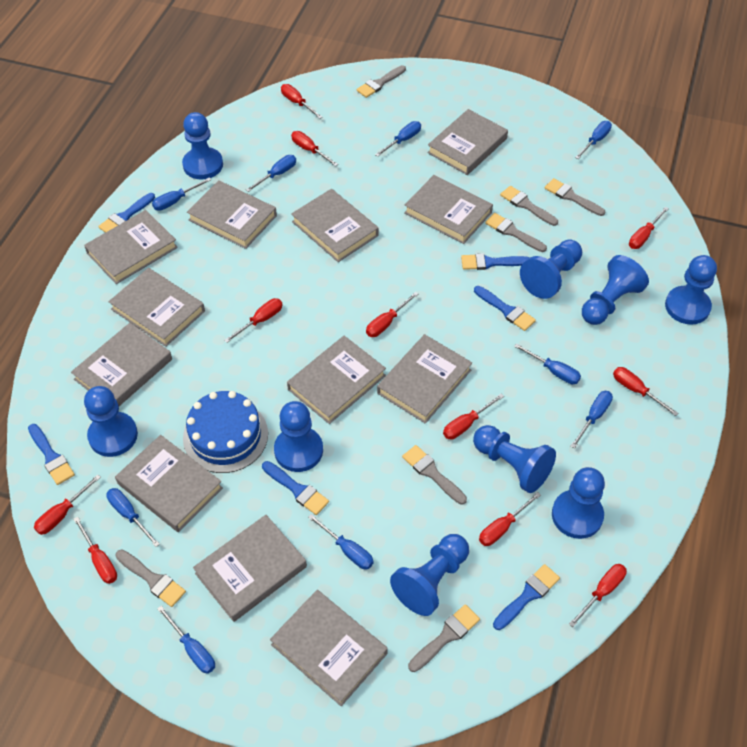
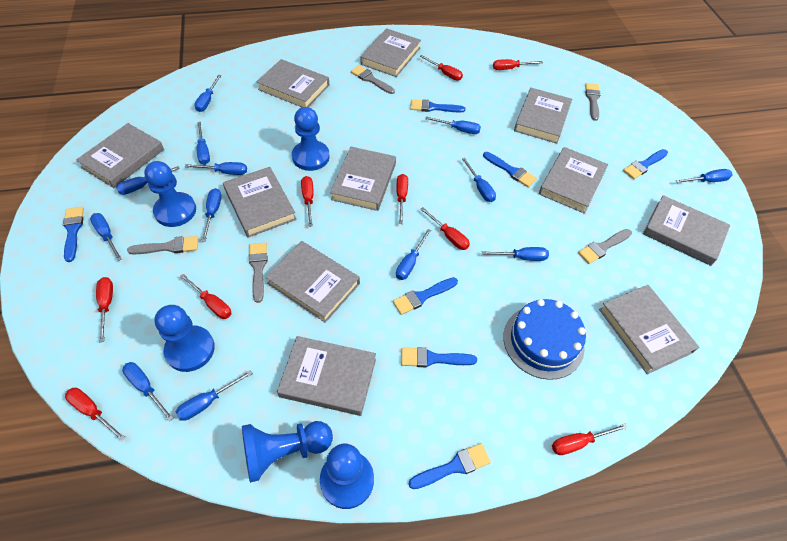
blue brush: [28,424,75,485] [98,193,155,233] [262,461,329,515] [461,253,529,270] [474,286,536,331] [493,564,560,630] = 6 -> [63,207,84,262] [393,277,458,315] [401,347,477,367] [409,443,491,489] [410,99,465,112] [483,152,537,187] [623,149,668,179] = 7
blue pawn: [84,386,138,457] [182,112,223,179] [274,401,323,472] [390,534,469,616] [473,425,556,493] [520,239,582,299] [552,467,605,539] [582,255,649,325] [665,255,717,325] = 9 -> [144,161,196,227] [154,305,215,372] [242,421,333,483] [292,107,330,171] [320,444,374,509] = 5
blue screwdriver: [106,488,160,547] [152,178,211,211] [157,605,215,674] [246,155,296,192] [308,514,374,569] [375,121,421,157] [514,343,581,384] [571,391,613,448] [575,121,612,159] = 9 -> [90,213,122,261] [116,166,180,195] [122,362,173,422] [176,370,253,421] [185,162,247,175] [194,75,222,112] [197,122,210,165] [201,188,222,241] [396,229,431,280] [425,117,481,134] [462,158,496,202] [482,247,549,261] [676,169,732,183] = 13
grey book: [71,323,172,406] [84,210,178,284] [109,268,205,347] [115,435,223,532] [187,180,277,249] [193,515,307,622] [270,590,388,706] [287,336,386,424] [291,189,379,262] [377,334,472,424] [404,175,493,244] [427,109,508,175] = 12 -> [76,123,164,188] [223,167,296,238] [257,59,329,107] [265,241,360,323] [277,336,376,416] [330,147,396,211] [360,28,421,77] [514,88,572,143] [539,147,608,213] [599,285,699,374] [643,195,730,266] = 11
grey brush: [115,549,186,607] [356,65,406,98] [402,445,467,505] [408,604,480,672] [485,213,547,252] [500,186,558,226] [545,178,605,216] = 7 -> [127,236,198,254] [249,243,267,303] [351,65,395,94] [578,229,632,264] [585,83,601,121] = 5
red screwdriver: [34,474,101,535] [73,517,117,584] [224,298,283,343] [281,84,322,119] [291,131,338,166] [366,292,418,337] [443,394,504,439] [479,492,541,546] [569,564,627,627] [613,367,678,416] [629,207,669,249] = 11 -> [65,388,126,441] [96,277,113,343] [180,274,231,319] [301,176,314,227] [396,174,408,224] [419,55,463,81] [420,207,470,250] [493,59,543,70] [552,423,628,455] = 9

